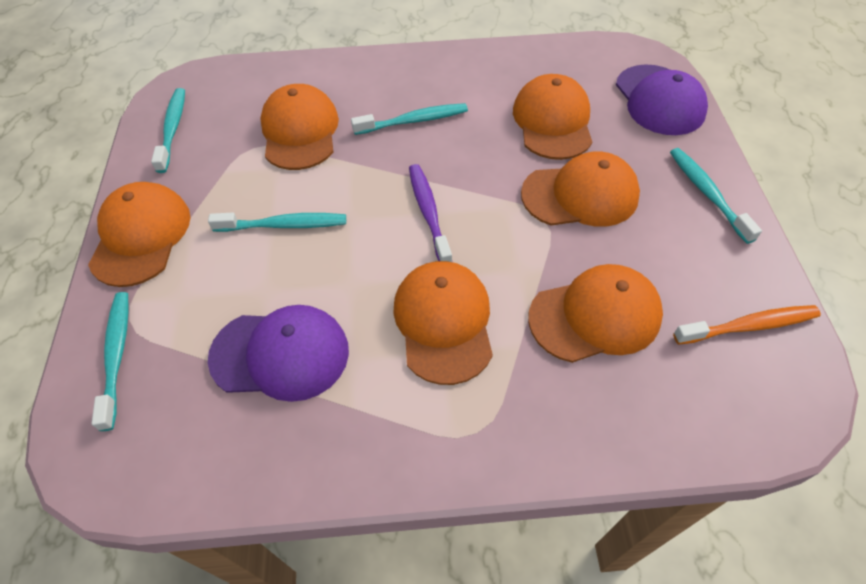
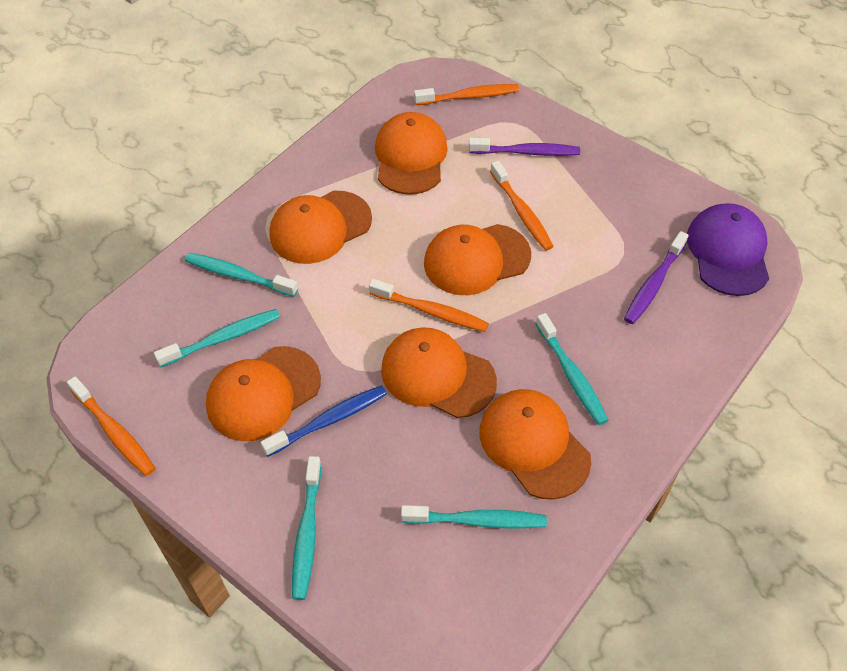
blue toothbrush: none = 0 -> [260,385,387,457] = 1
orange toothbrush: [673,305,821,345] = 1 -> [67,376,156,476] [369,279,489,332] [414,84,519,105] [490,161,554,251] = 4
purple cap: [208,305,349,402] [616,64,708,135] = 2 -> [687,203,769,296] = 1
purple toothbrush: [409,164,452,262] = 1 -> [469,138,580,156] [624,231,689,324] = 2

